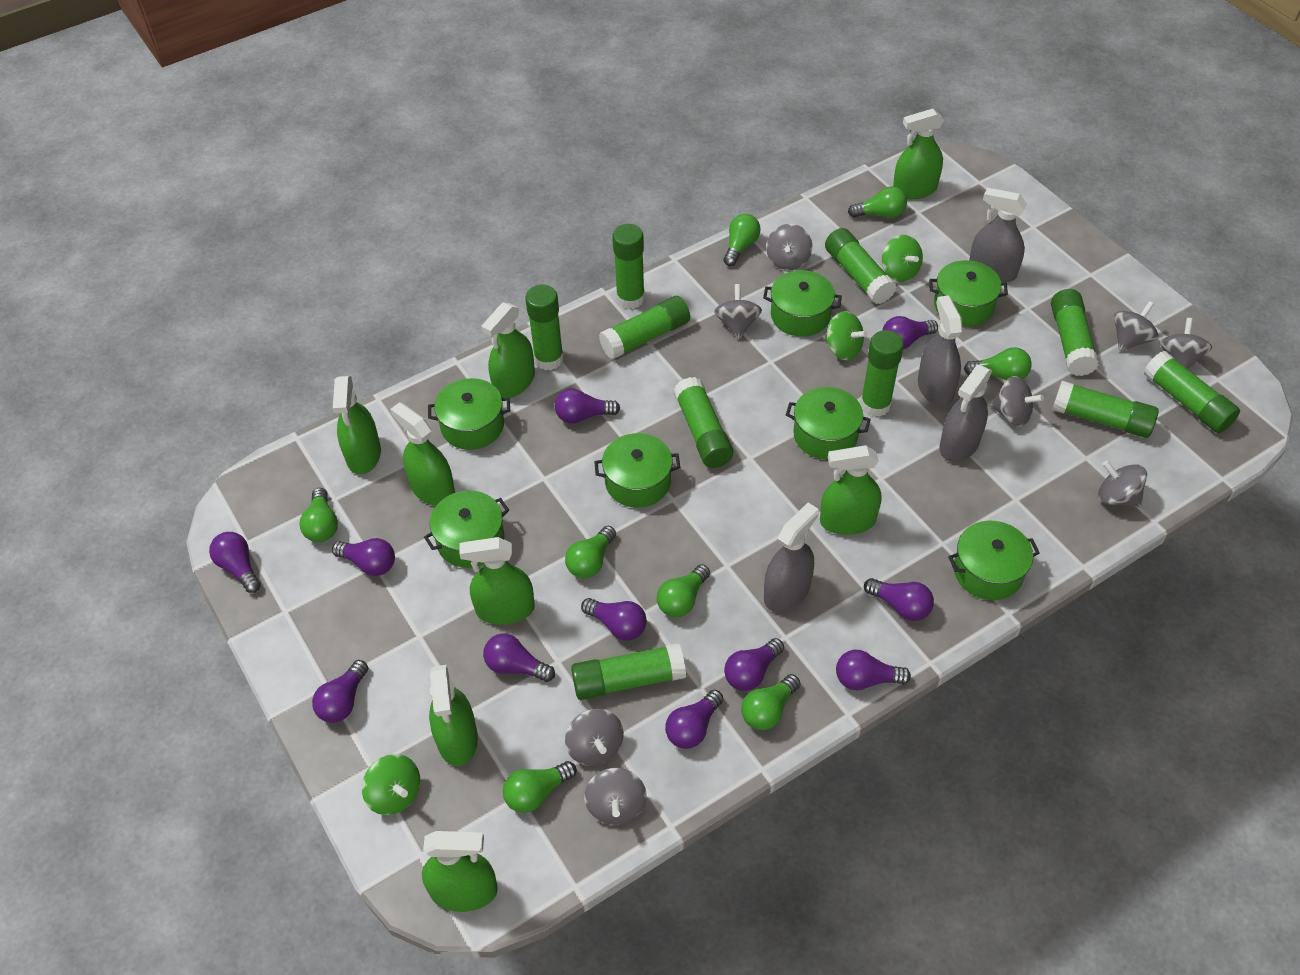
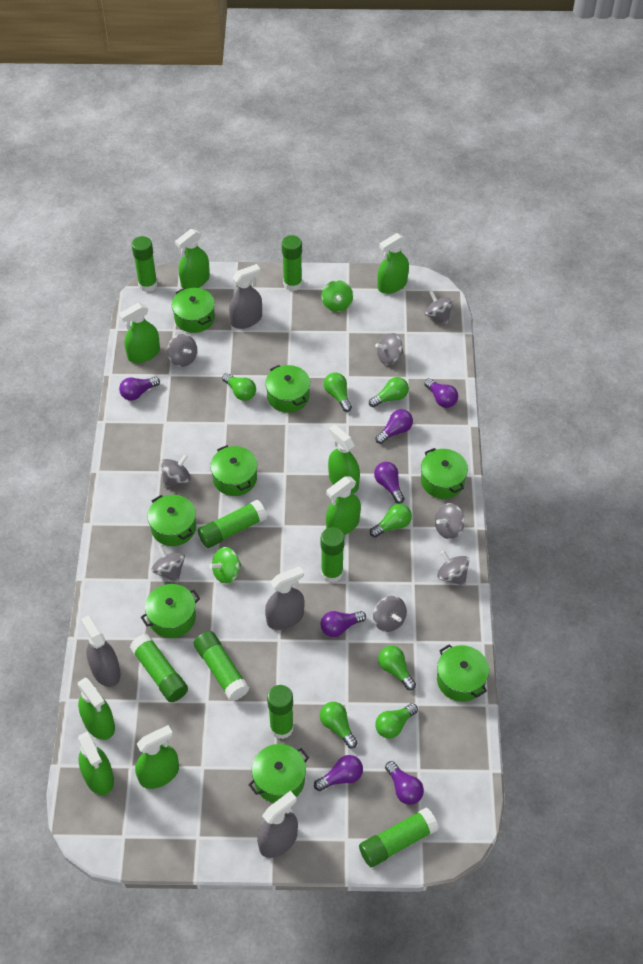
green glue stick: [525,285,564,370] [571,643,686,700] [599,296,690,359] [612,224,645,309] [674,377,733,468] [825,228,897,304] [860,330,904,417] [1051,289,1099,376] [1052,381,1159,438] [1144,351,1240,433] = 10 -> [130,634,188,702] [132,236,158,292] [194,631,249,701] [198,500,267,548] [267,685,294,739] [282,235,302,291] [321,527,345,583] [359,807,439,867] = 8
green light bulb: [300,488,338,542] [503,761,577,813] [565,526,616,578] [657,564,710,617] [723,214,761,266] [741,674,800,730] [848,186,907,218] [964,347,1032,380] = 8 -> [222,373,256,401] [320,702,358,748] [324,372,352,412] [369,377,409,407] [370,504,412,538] [375,703,418,739] [378,646,416,690] = 7
green pot: [424,490,509,568] [428,378,510,450] [594,433,680,508] [763,270,842,337] [786,387,871,459] [929,260,1008,326] [948,521,1040,600] = 7 -> [141,584,200,638] [147,495,196,546] [172,288,215,333] [210,445,257,496] [249,744,309,803] [265,365,310,413] [421,448,468,499] [437,644,489,702] = 8
green spinning top: [362,754,420,815] [825,311,868,360] [882,235,923,282] = 3 -> [209,547,241,584] [322,280,353,312] = 2
purple light bulb: [209,532,261,593] [312,660,368,723] [332,538,395,576] [483,633,555,682] [555,389,620,424] [581,598,647,640] [665,690,724,749] [724,638,784,691] [836,649,911,690] [864,578,934,621] [883,316,938,349] = 11 -> [119,377,160,401] [314,755,363,791] [320,611,366,637] [374,462,404,504] [375,409,413,444] [385,761,424,805] [424,378,458,408] = 7

